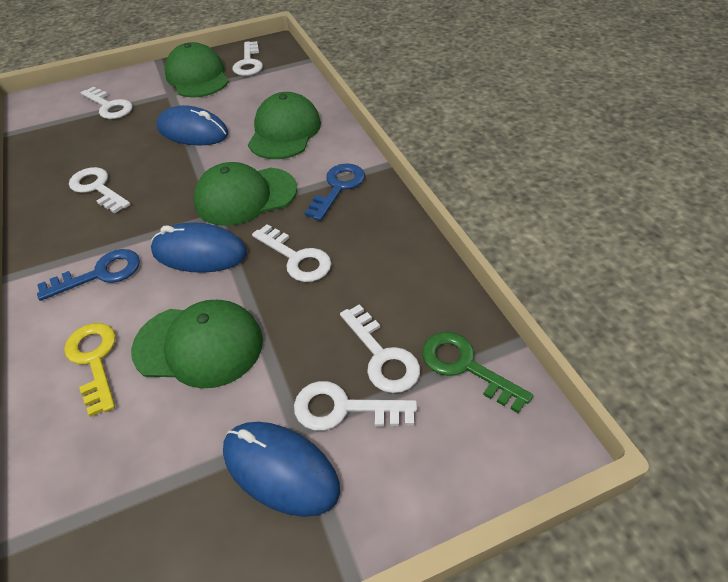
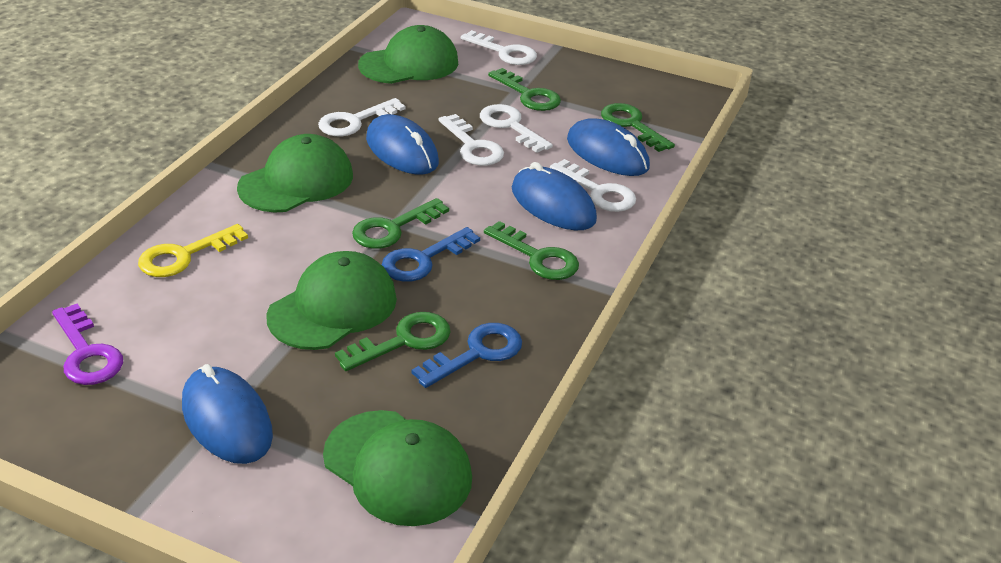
blue mouse: [151,222,247,273] [157,105,229,146] [223,422,340,517] = 3 -> [182,364,273,464] [366,114,439,175] [512,162,597,230] [567,118,650,176] = 4
green key: [422,332,533,413] = 1 -> [335,312,451,371] [352,198,449,249] [484,221,579,280] [488,68,561,111] [601,103,675,152] = 5
purple key: none = 0 -> [52,304,123,385] = 1
white key: [69,167,131,214] [81,87,133,119] [233,41,263,76] [252,224,331,282] [294,381,417,431] [340,304,420,393] = 6 -> [318,98,406,136] [439,114,504,166] [461,30,537,65] [480,104,553,153] [550,159,636,212] = 5

